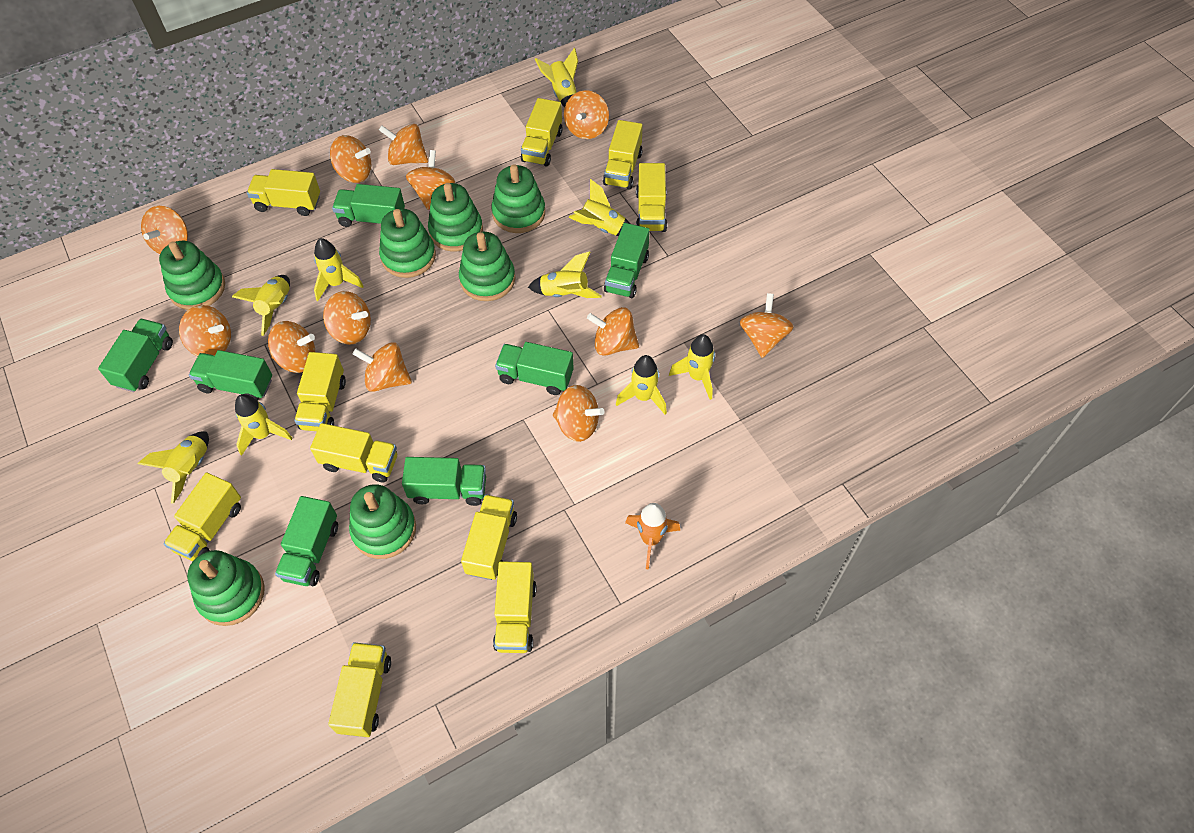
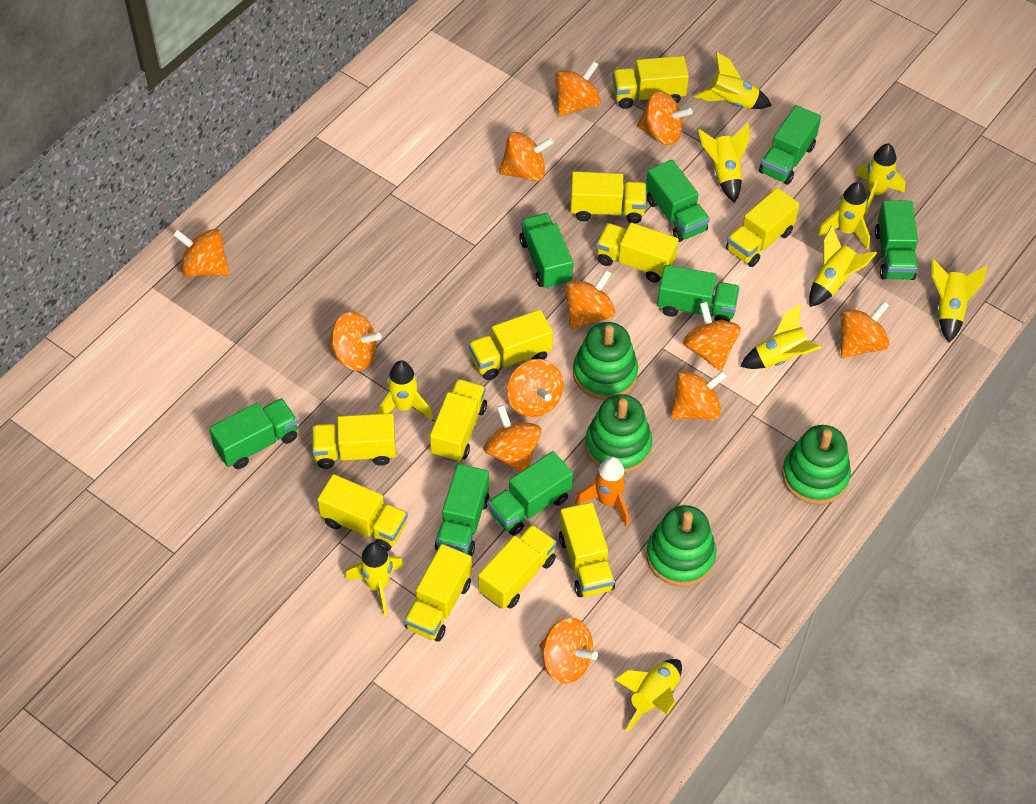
green stacking toy: [159,241,225,310] [187,550,265,626] [349,484,416,559] [379,209,436,278] [428,183,483,252] [459,232,515,301] [491,164,545,233] = 7 -> [573,322,638,400] [585,394,652,473] [646,505,716,586] [782,425,851,505] = 4
green truck: [98,319,173,392] [189,350,272,401] [275,496,338,586] [332,184,405,227] [402,457,486,506] [495,342,574,395] [604,223,650,298] = 7 -> [209,398,298,469] [435,464,490,557] [488,451,573,536] [519,213,573,289] [646,160,710,242] [657,265,740,322] [759,105,821,185] [875,200,918,280] = 8
yellow rocket: [138,431,209,504] [232,275,290,336] [235,394,292,456] [314,238,364,301] [528,252,602,298] [535,47,578,108] [569,179,630,236] [616,355,667,414] [669,334,715,400] = 9 -> [345,542,404,616] [377,360,433,421] [614,659,682,732] [694,52,772,109] [698,123,750,203] [740,303,821,369] [809,225,877,307] [817,182,870,250] [855,143,906,214] [932,259,987,343] = 10
yellow truck: [163,473,241,561] [247,169,320,216] [294,352,346,431] [310,423,397,483] [328,642,391,737] [461,495,517,580] [493,561,537,653] [521,98,563,167] [603,120,643,190] [636,163,667,232] = 10 -> [312,413,396,469] [317,474,408,551] [404,544,472,642] [430,379,487,462] [469,309,553,380] [478,524,557,609] [559,502,615,597] [570,171,647,223] [596,223,679,283] [613,56,689,109] [726,188,800,267] = 11

